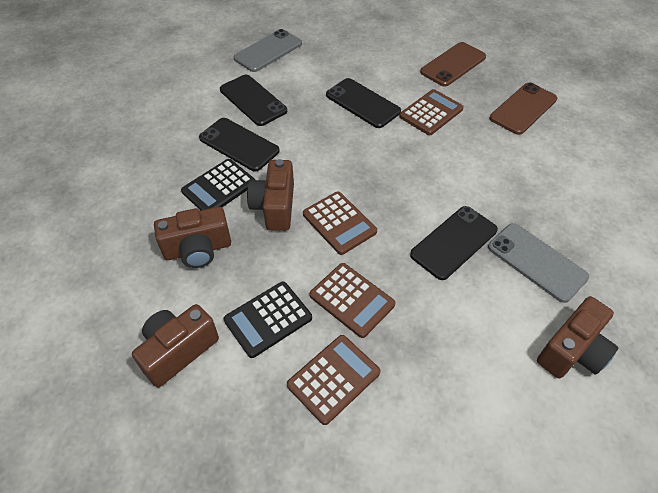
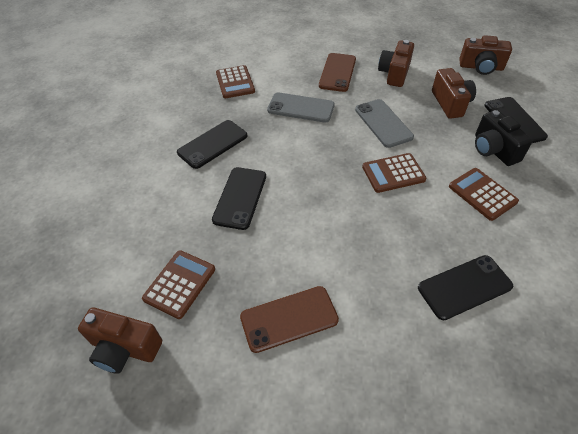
black calculator: [181,159,255,210] [224,281,312,358] = 2 -> none = 0
black camera: none = 0 -> [475,110,533,166] = 1

